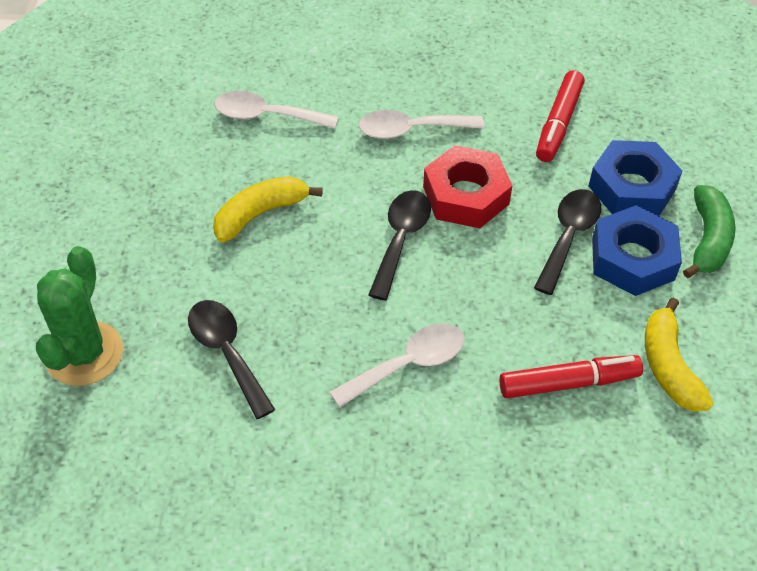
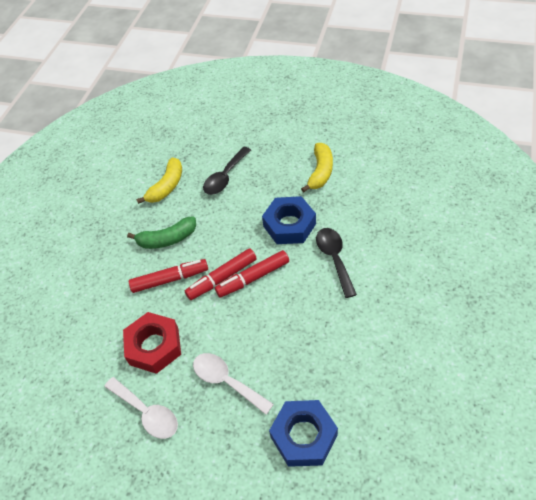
black spoon: [188,300,275,419] [368,190,431,301] [534,189,601,295] = 3 -> [203,147,251,195] [316,228,357,298] = 2
green cactus: [36,246,123,386] = 1 -> none = 0
red marker: [499,355,643,398] [536,70,585,162] = 2 -> [129,259,208,293] [185,248,257,300] [215,250,289,297] = 3
white spoon: [214,91,338,129] [330,323,464,408] [359,110,484,139] = 3 -> [104,377,178,439] [193,353,274,415] = 2

